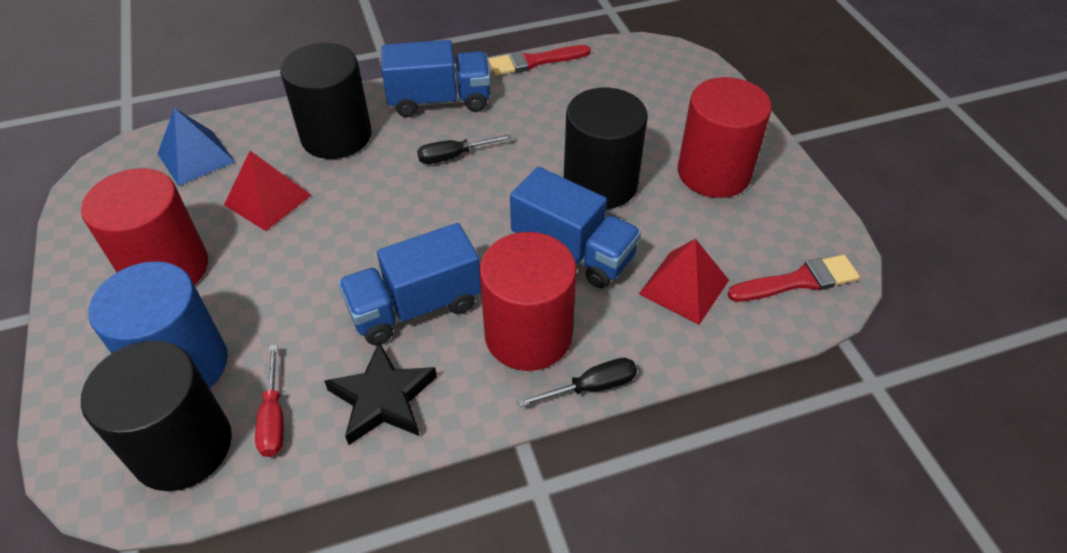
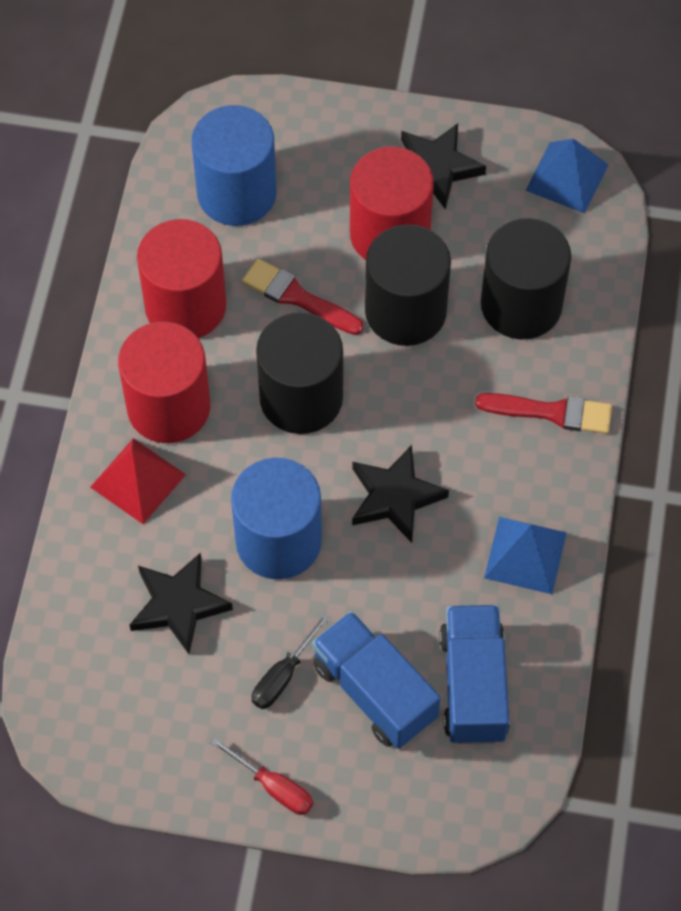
black screwdriver: [417,134,513,164] [517,358,637,407] = 2 -> [252,613,330,709] = 1
black star: [324,342,437,445] = 1 -> [130,553,233,654] [352,445,449,543] [401,123,486,210] = 3
blue cylinder: [89,261,228,389] = 1 -> [192,105,277,226] [231,457,322,579] = 2
blue pyramid: [157,108,235,186] = 1 -> [484,517,567,594] [525,139,609,213] = 2
blue truck: [338,223,481,345] [381,40,490,117] [510,167,641,288] = 3 -> [312,611,441,749] [439,605,510,744] = 2
red pyramid: [224,151,311,231] [639,239,729,325] = 2 -> [90,438,186,524] = 1

